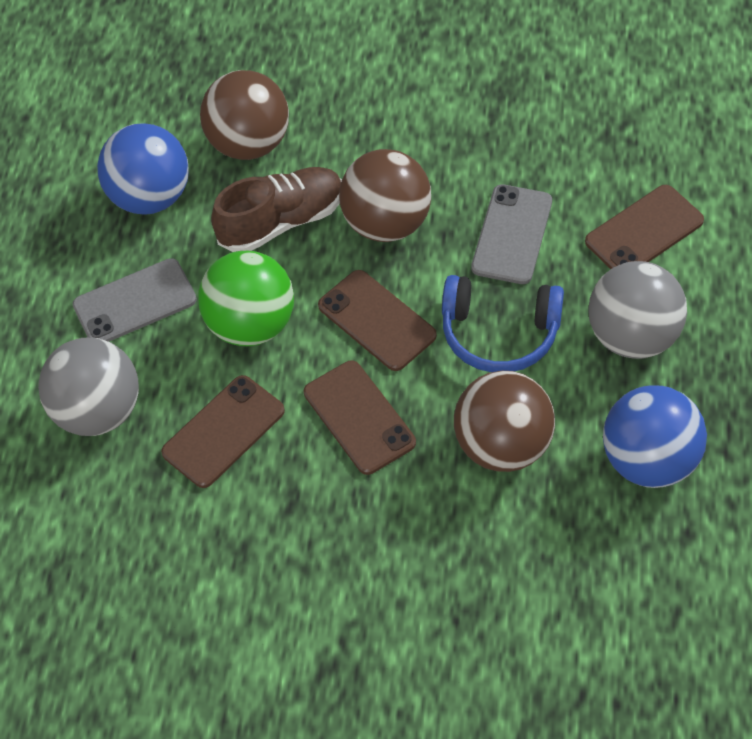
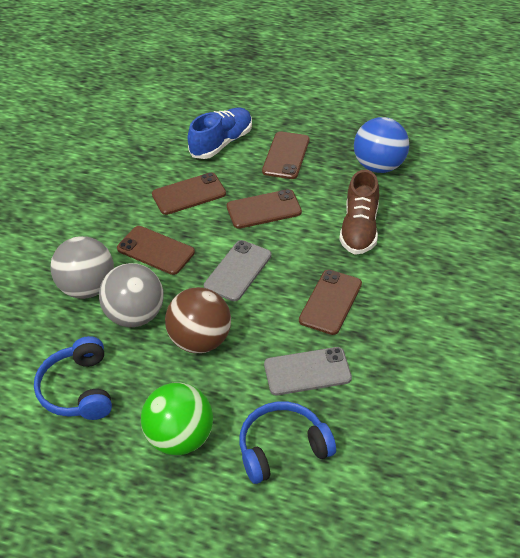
blue ball: [97,124,189,215] [603,385,707,488] = 2 -> [354,117,409,173] = 1
blue headphones: [442,275,564,372] = 1 -> [34,336,112,420] [239,401,336,484] = 2
blue shoe: none = 0 -> [188,108,252,159] = 1
brown ball: [200,70,289,160] [339,149,431,242] [454,371,555,472] = 3 -> [165,287,231,353] = 1
brown phone: [161,375,285,488] [304,361,416,475] [318,270,437,371] [585,185,704,269] = 4 -> [117,226,195,275] [152,172,226,215] [227,189,302,229] [262,131,309,179] [299,270,362,335] = 5

